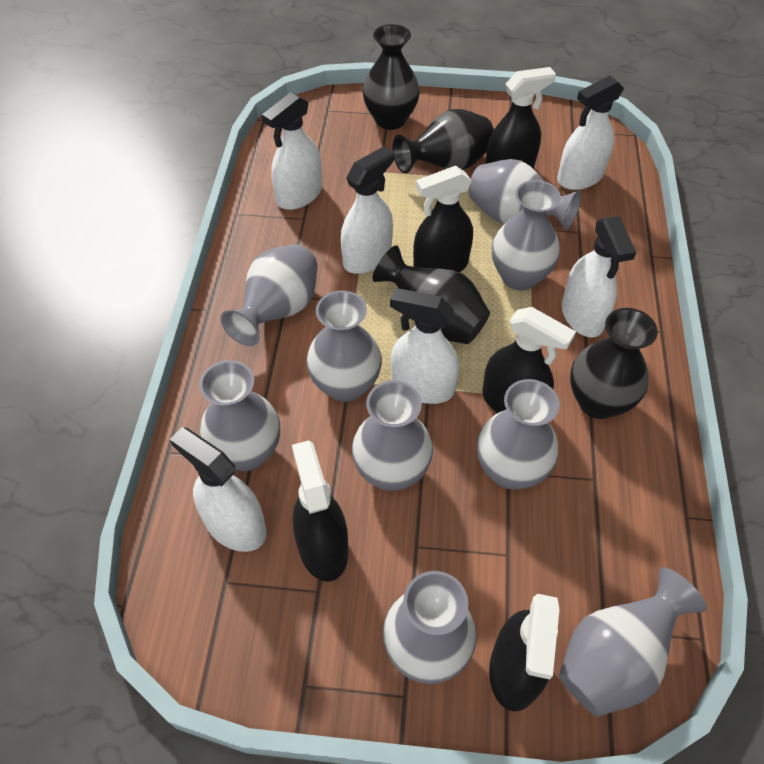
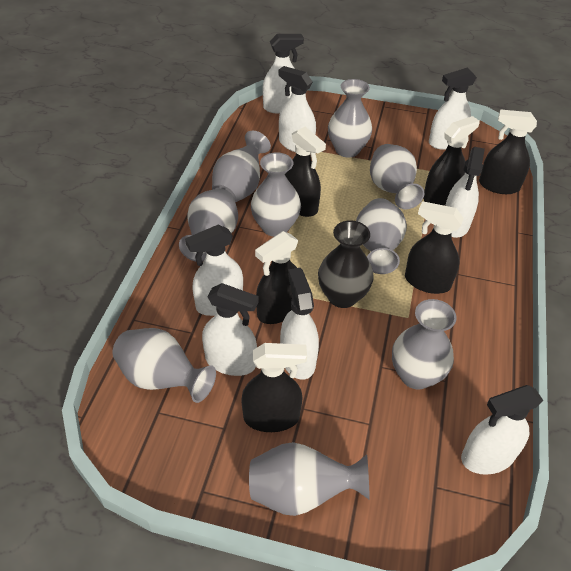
black spray bottle: [292,440,348,582] [413,166,473,272] [482,307,576,413] [486,67,556,169] [489,594,560,711] = 5 -> [241,343,307,432] [255,231,298,324] [285,127,326,217] [405,201,464,294] [423,116,480,205] [479,109,537,194] = 6
black vase: [362,24,420,130] [372,245,490,344] [392,109,494,173] [570,308,658,419] = 4 -> [318,220,374,308] = 1
white spray bottle: [169,427,266,552] [262,92,322,210] [341,146,394,274] [390,288,460,404] [557,76,624,190] [562,216,636,337] = 6 -> [185,225,243,316] [202,283,259,376] [263,34,304,114] [278,66,316,152] [280,268,319,380] [429,68,477,150] [445,147,485,238] [461,385,543,475] = 8

